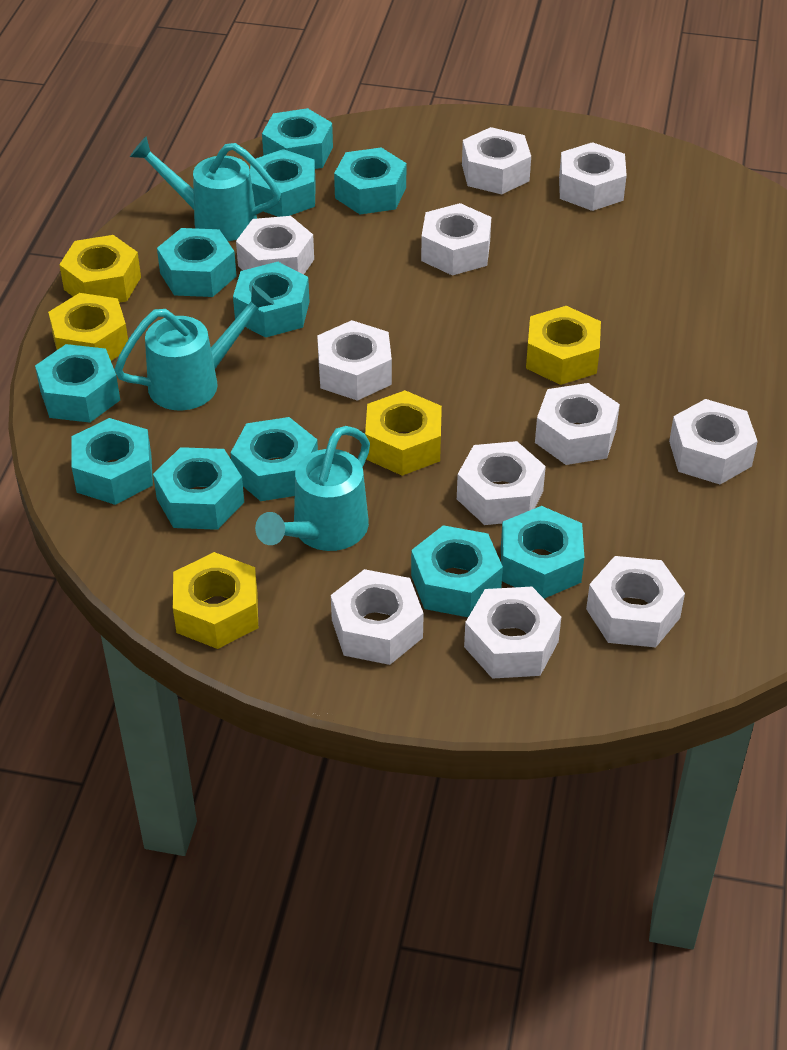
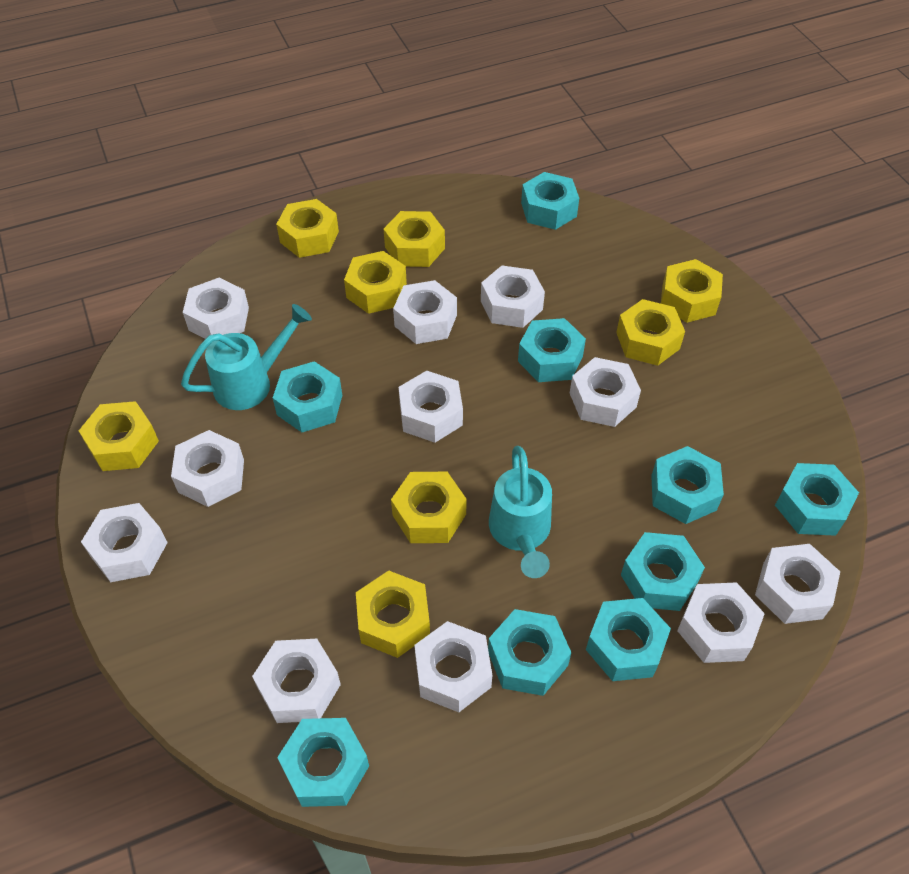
turquoise nut: [35,344,120,423] [72,418,153,505] [153,447,244,530] [157,228,237,297] [231,417,318,501] [233,262,309,338] [250,149,316,217] [262,108,333,169] [334,148,406,214] [411,525,503,617] [501,506,584,599] = 11 -> [273,361,342,432] [277,718,369,807] [488,609,571,696] [518,318,586,382] [521,172,579,230] [586,598,671,681] [621,532,705,611] [651,446,724,524] [775,463,859,536] = 9
turquoise watering can: [114,284,274,411] [130,136,281,241] [255,426,370,551] = 3 -> [181,304,312,410] [489,446,552,578] = 2
yellow nut: [48,293,128,361] [59,235,141,303] [173,552,258,649] [365,390,442,476] [526,306,601,385] = 5 -> [79,401,159,471] [276,199,339,258] [344,251,407,314] [356,571,430,658] [384,211,445,267] [391,472,467,543] [616,299,685,366] [661,259,723,323] = 8

